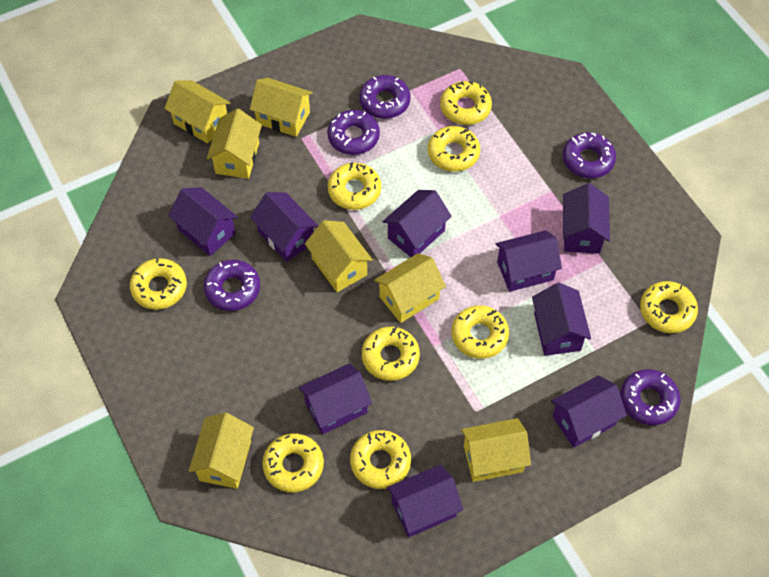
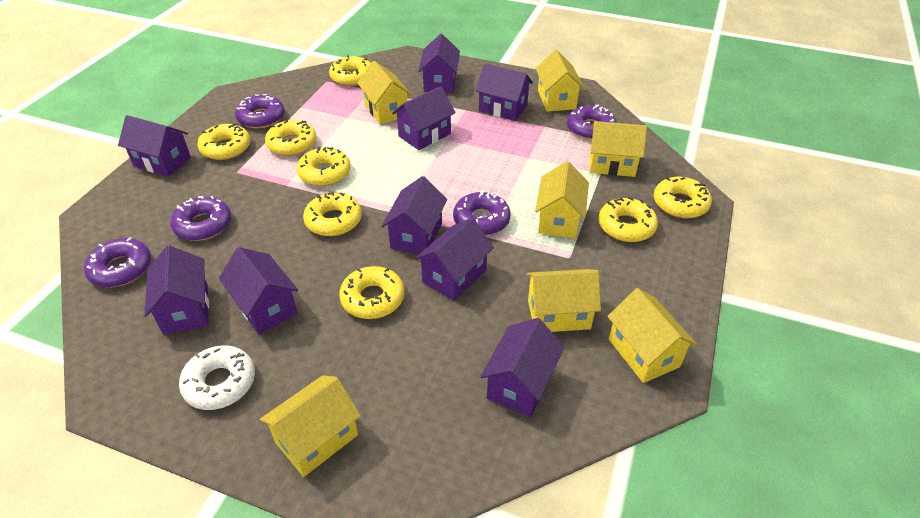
white donut: none = 0 -> [179,345,255,410] = 1
yellow donut: [130,258,187,310] [262,433,324,492] [328,162,381,210] [350,430,411,489] [362,327,420,381] [428,126,480,172] [440,81,492,125] [452,305,509,359] [640,281,698,333] = 9 -> [197,123,250,160] [265,120,317,156] [297,146,351,186] [303,192,362,236] [329,55,371,86] [339,266,405,319] [598,197,658,242] [654,177,712,218] = 8

